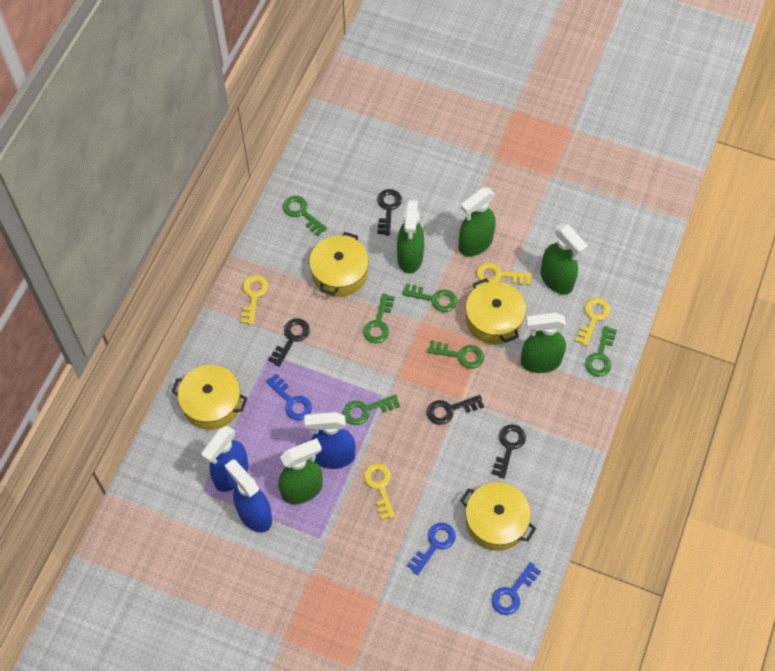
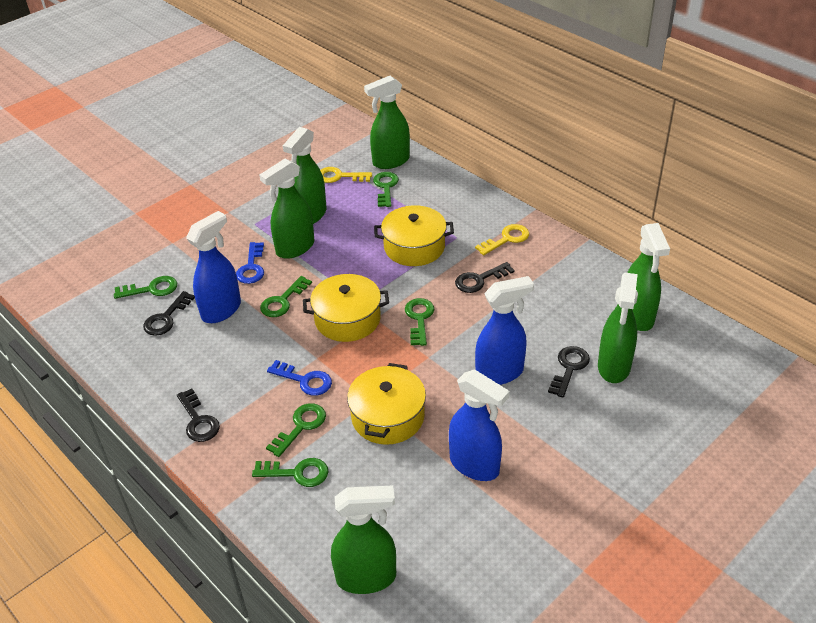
blue key: [266,373,312,420] [407,523,456,575] [492,562,541,615] = 3 -> [236,242,264,284] [267,360,332,396] = 2
green spray bottle: [278,438,323,504] [397,200,424,274] [459,188,496,256] [521,312,566,373] [541,223,588,295] = 5 -> [259,158,314,259] [283,127,327,224] [331,486,396,594] [364,76,410,169] [598,273,638,383] [627,223,670,331] = 6
yellow key: [241,275,268,325] [364,463,395,520] [477,263,532,285] [575,298,610,346] = 4 -> [320,167,372,183] [475,224,529,255] = 2
yellow pot: [171,365,248,430] [309,232,369,297] [460,482,536,551] [466,278,526,344] = 4 -> [303,274,389,342] [347,363,426,445] [374,205,454,266] = 3

